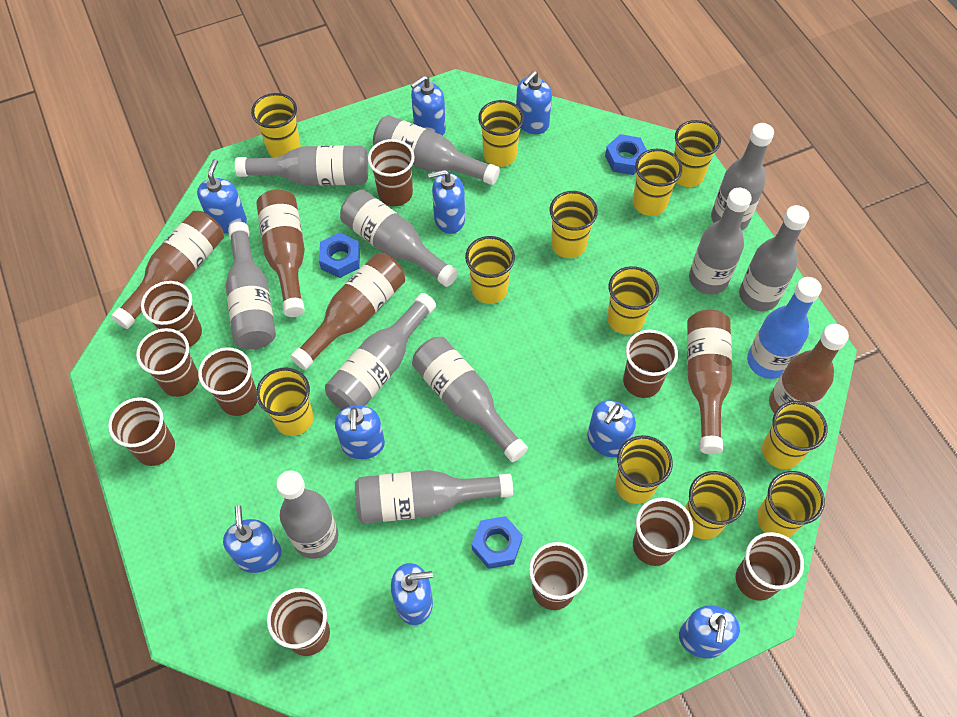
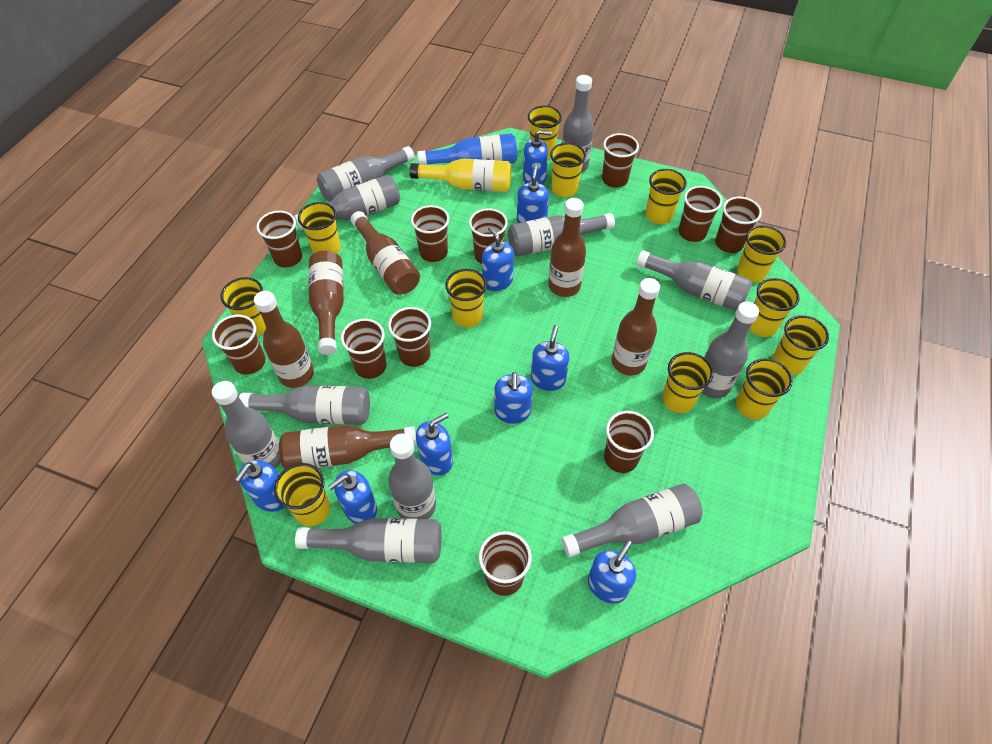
blue nut: [319,233,360,278] [472,516,523,569] [605,134,647,175] = 3 -> none = 0
brown bottle: [111,211,224,329] [256,189,305,317] [290,253,405,370] [687,310,732,454] [769,324,849,413] = 5 -> [254,291,314,388] [279,425,417,469] [308,250,344,355] [351,211,420,295] [548,198,586,297] [612,278,660,375] = 6
brown cup: [108,397,175,466] [136,328,199,397] [141,281,202,347] [198,347,257,416] [267,588,330,656] [368,139,415,206] [529,542,588,610] [623,329,678,398] [633,497,693,566] [736,532,804,600] = 10 -> [212,315,265,375] [256,211,302,267] [341,319,386,379] [388,307,431,367] [411,205,449,262] [469,208,508,264] [479,531,532,596] [602,133,639,188] [604,411,654,473] [679,186,722,242] [715,197,762,253] = 11
yellow bottle: none = 0 -> [410,159,511,192] = 1

